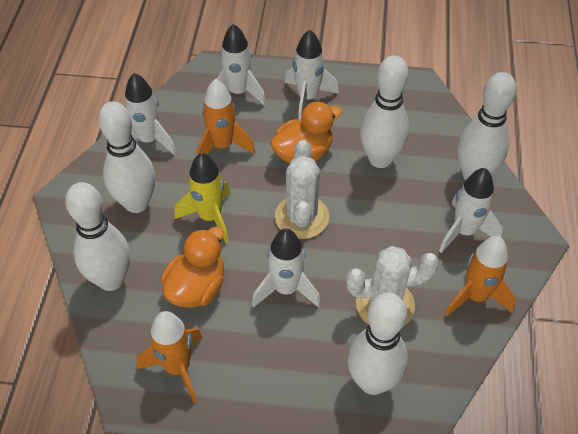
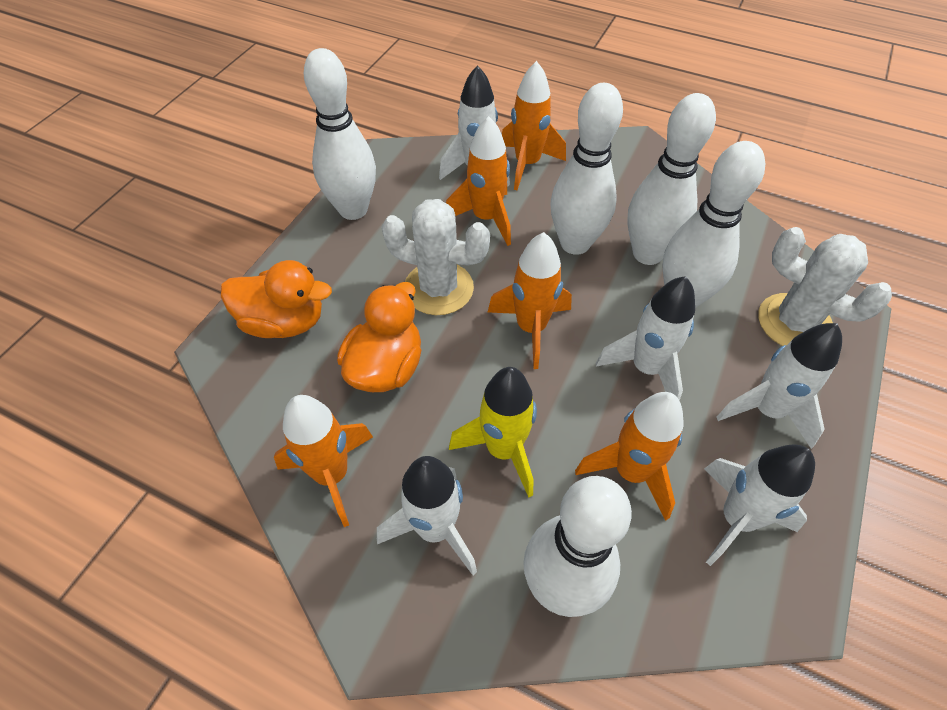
orange rocket: [136,311,203,403] [196,79,255,156] [445,236,516,317] = 3 -> [274,395,373,527] [446,116,511,246] [488,232,572,369] [502,61,566,190] [575,392,684,521] = 5

